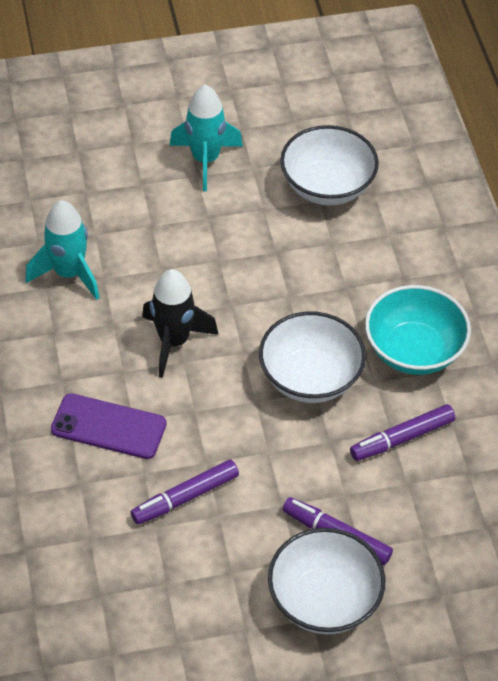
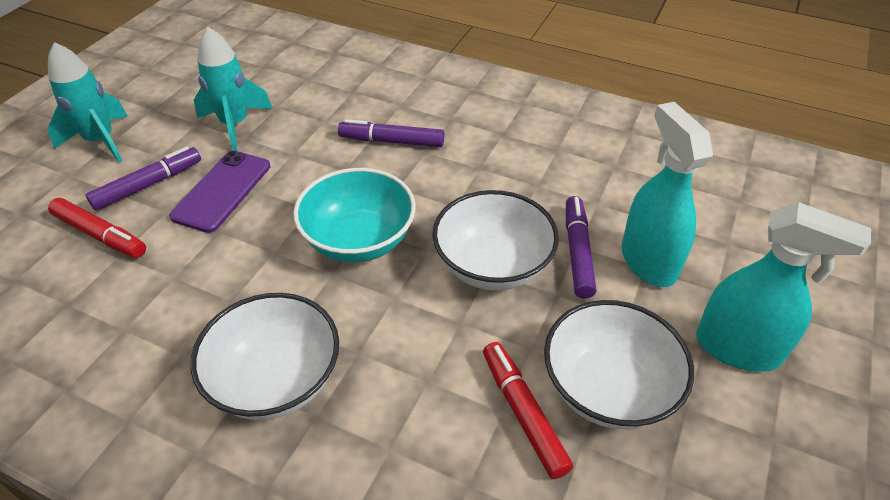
black rocket: [142,269,219,378] = 1 -> none = 0
red marker: none = 0 -> [48,198,146,258] [483,342,573,479] = 2
turquoise spray bottle: none = 0 -> [622,102,713,287] [696,202,871,372] = 2

